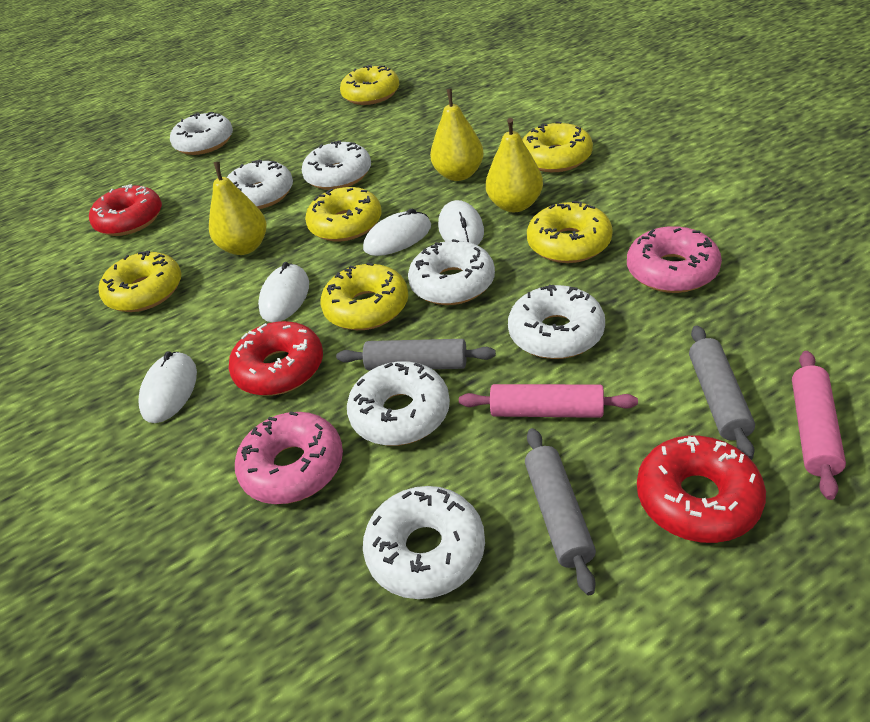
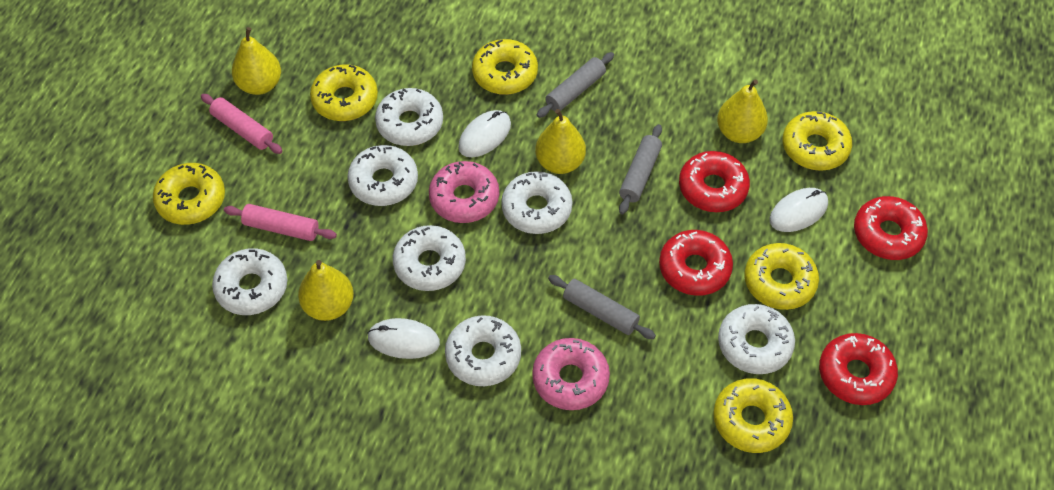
red donut: [89,184,162,236] [229,321,323,396] [637,436,766,543] = 3 -> [659,230,733,296] [679,151,750,212] [819,333,898,405] [854,196,928,260] = 4
white mouse: [138,351,197,423] [258,262,309,322] [363,209,431,256] [438,200,484,245] = 4 -> [367,318,440,359] [458,110,511,157] [770,188,828,232] = 3
yellow pear: [209,162,267,255] [430,89,484,181] [486,118,543,212] = 3 -> [232,27,281,95] [298,260,354,321] [535,109,586,174] [717,80,768,143] = 4

